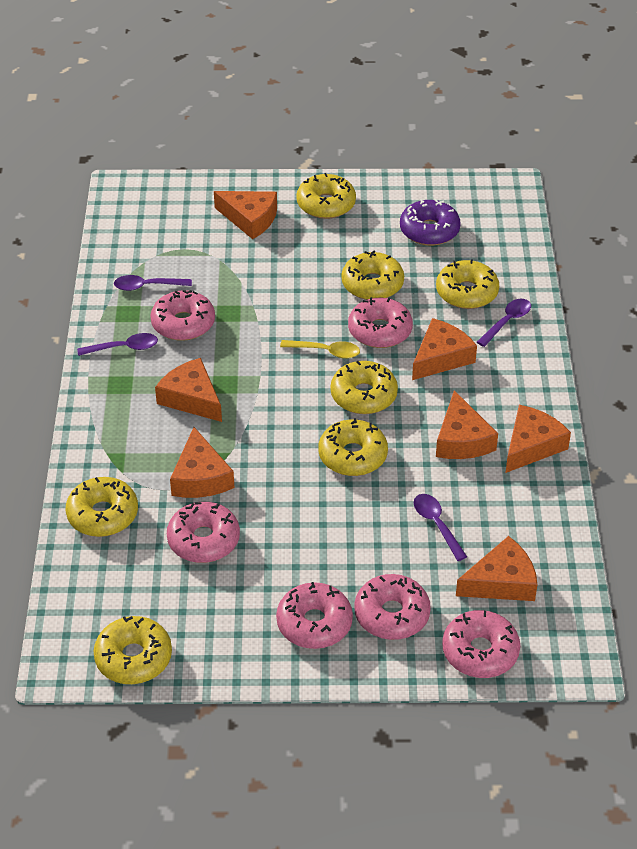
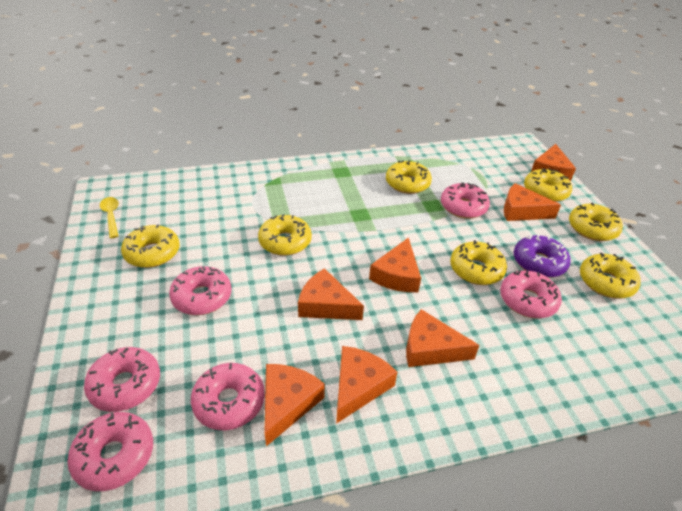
purple spoon: [77,333,158,356] [114,275,192,291] [414,494,467,561] [477,299,531,347] = 4 -> none = 0

